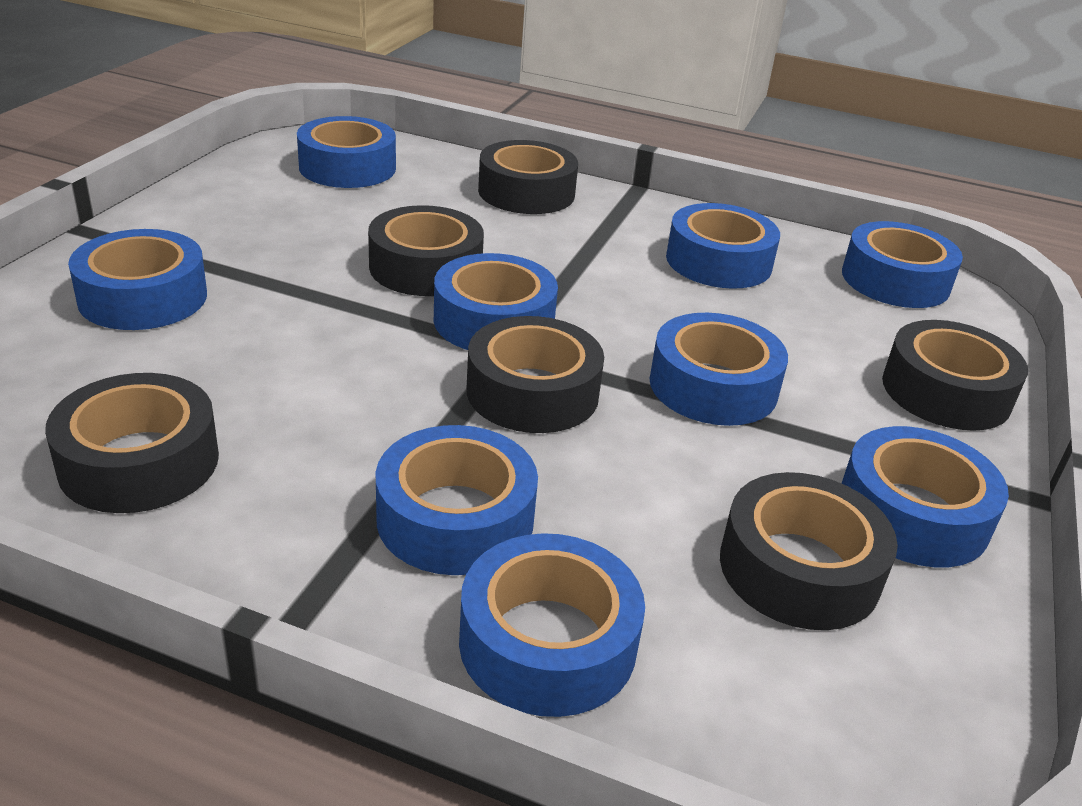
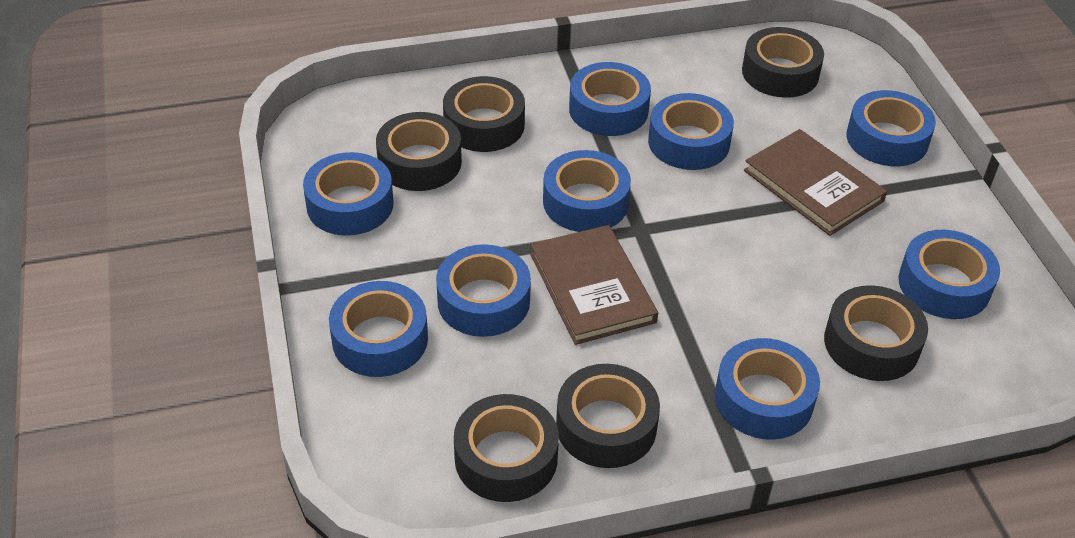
brown book: none = 0 -> [530,225,658,345] [744,129,887,236] = 2

